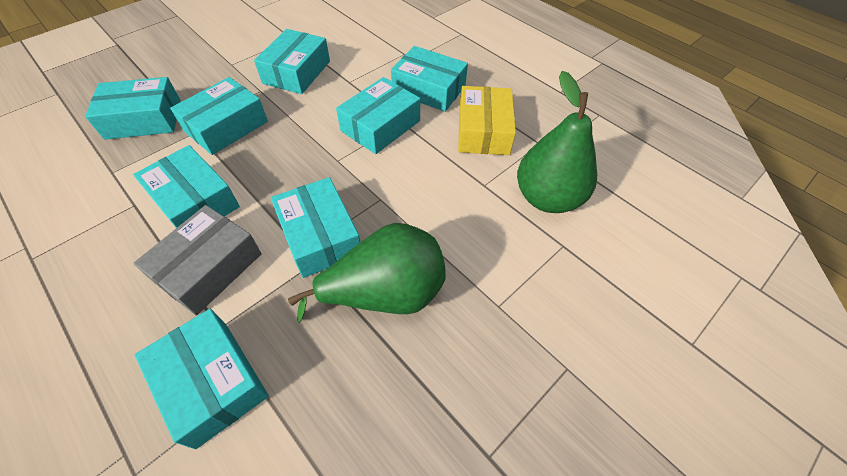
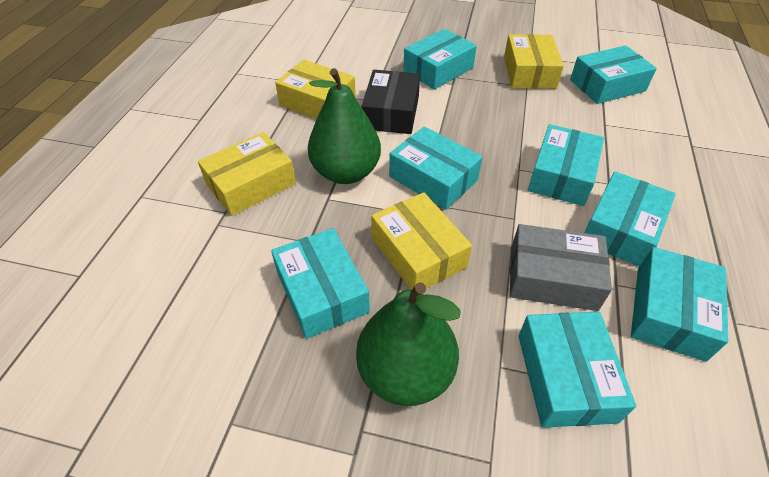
black box: none = 0 -> [362,70,420,134] = 1
yellow box: [458,86,516,155] = 1 -> [198,132,296,216] [275,60,356,119] [371,192,472,289] [504,34,564,89] = 4

